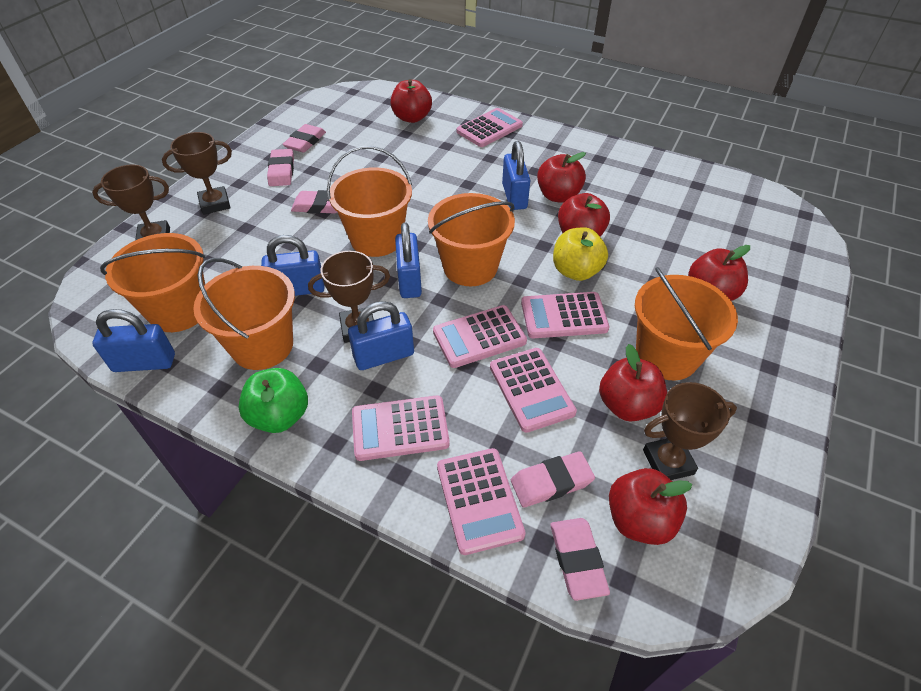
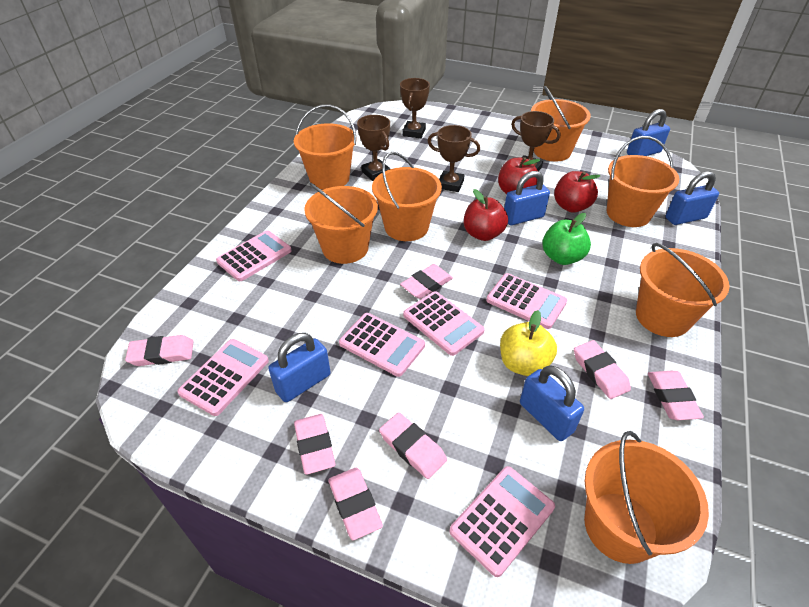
orange bucket: [100,233,206,332] [193,258,295,370] [327,146,412,257] [428,193,515,286] [635,267,738,380] = 5 -> [294,104,357,190] [304,183,378,264] [372,152,442,241] [531,86,591,161] [584,431,709,564] [607,136,679,227] [636,243,730,337] = 7
pink eraser: [267,149,294,186] [282,124,326,153] [291,190,337,214] [511,451,595,508] [550,518,610,601] = 5 -> [125,335,194,366] [294,414,336,475] [328,468,383,540] [379,412,447,479] [400,264,453,299] [574,340,631,399] [648,371,704,420] = 7
red apple: [391,79,432,123] [537,152,586,203] [558,193,610,237] [599,344,667,421] [609,468,692,545] [688,245,750,301] = 6 -> [464,189,508,241] [498,157,540,194] [554,171,600,213] = 3

